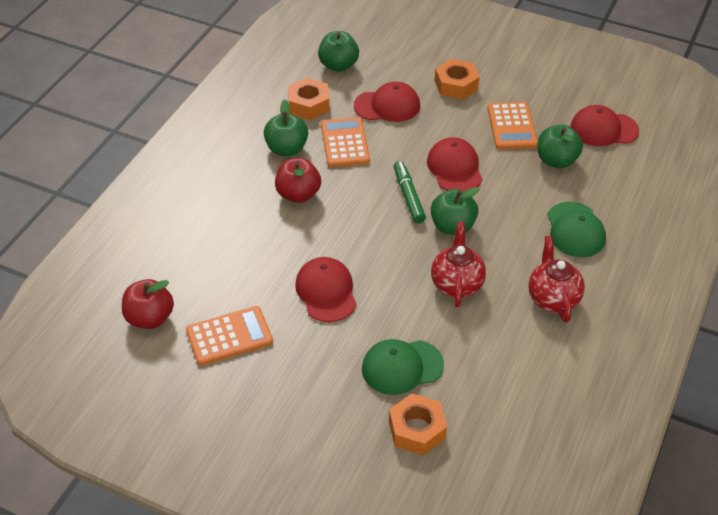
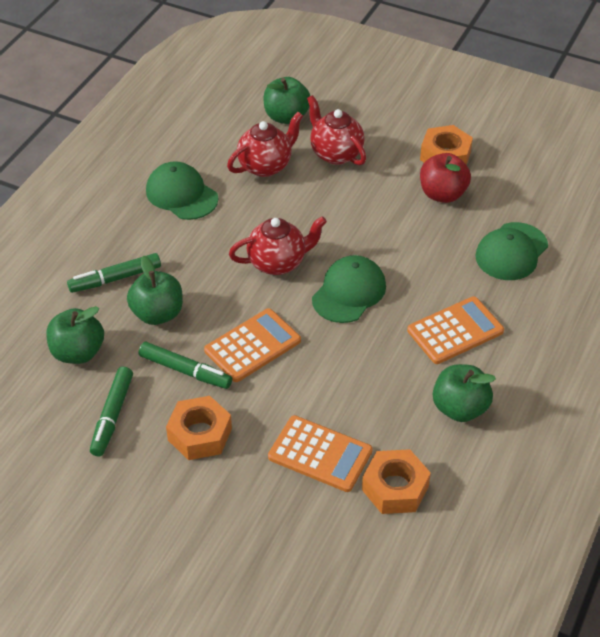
green cap: [362,339,444,395] [547,202,606,257] = 2 -> [146,161,218,220] [312,255,386,323] [475,222,548,280] = 3
green marker: [394,161,426,223] = 1 -> [67,253,161,293] [90,367,133,457] [139,342,232,389] = 3
red apple: [122,279,174,329] [275,158,321,203] = 2 -> [420,153,471,203] = 1
red cap: [295,257,357,322] [354,82,420,122] [427,137,482,191] [570,105,639,146] = 4 -> none = 0
red teapot: [431,222,486,307] [528,236,585,323] = 2 -> [227,112,303,177] [229,216,327,275] [307,95,366,165] = 3

